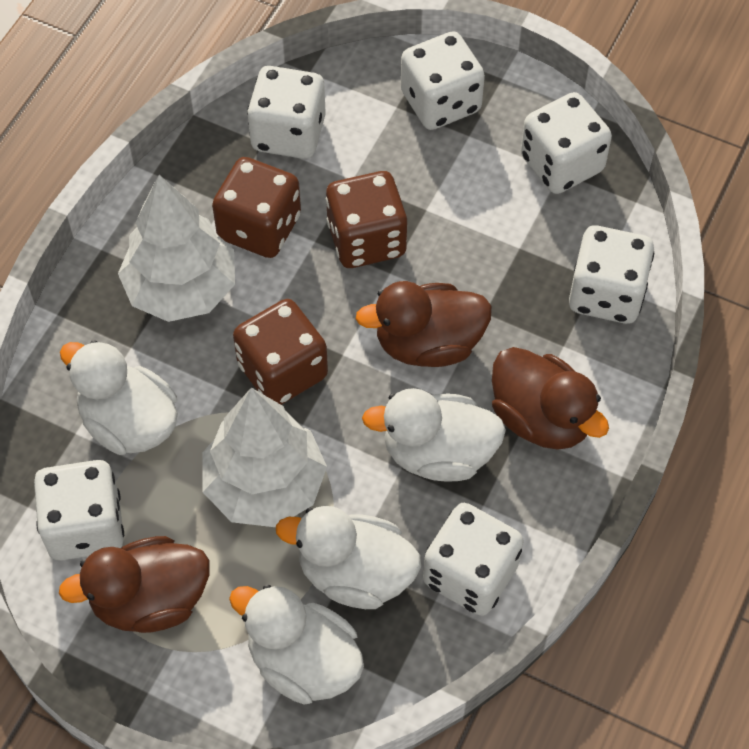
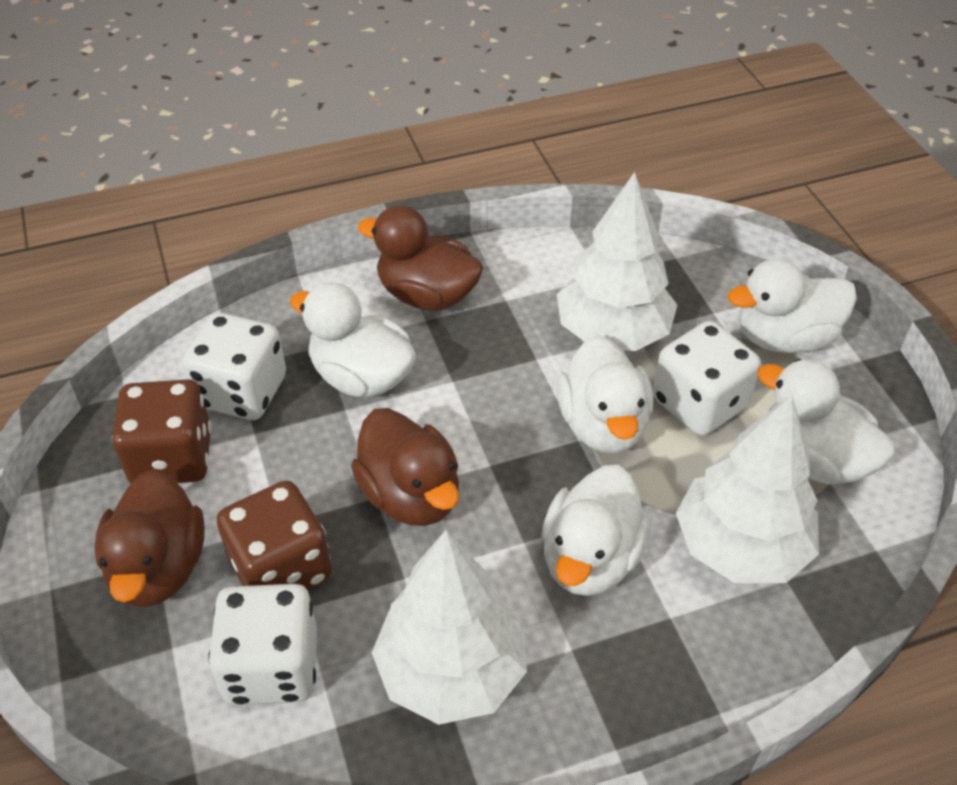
brown dice: [212,157,301,258] [233,299,328,405] [326,171,407,268] = 3 -> [112,379,212,483] [217,480,332,590] = 2
white dice: [34,460,124,561] [247,66,326,159] [401,31,485,130] [423,503,524,616] [521,92,612,194] [569,225,654,324] = 6 -> [183,313,286,420] [208,584,317,705] [653,321,761,436] = 3
white duck: [60,340,178,455] [229,585,364,704] [276,506,421,609] [362,388,506,482] = 4 -> [290,282,416,397] [542,465,651,596] [557,335,654,453] [728,259,857,353] [757,359,896,484] = 5
white tree: [118,175,235,322] [203,388,327,527] = 2 -> [372,530,527,725] [557,172,677,351] [676,395,819,583] = 3

